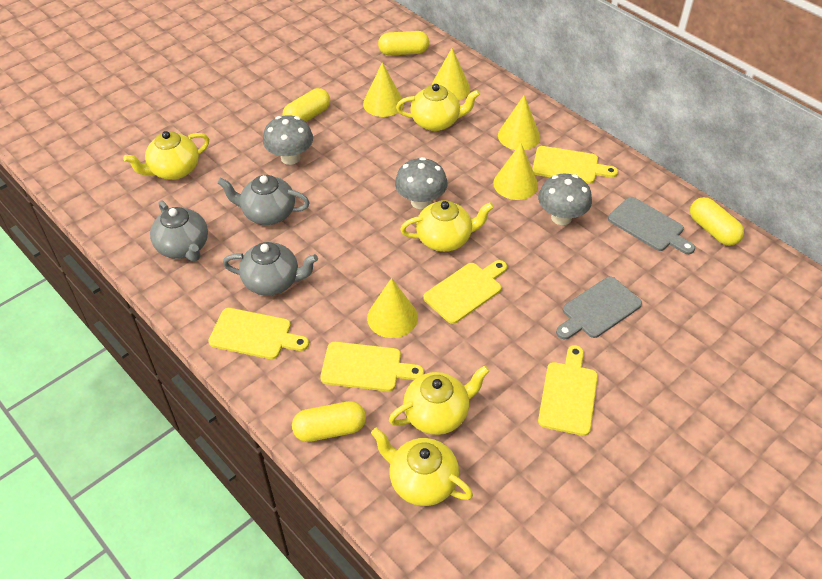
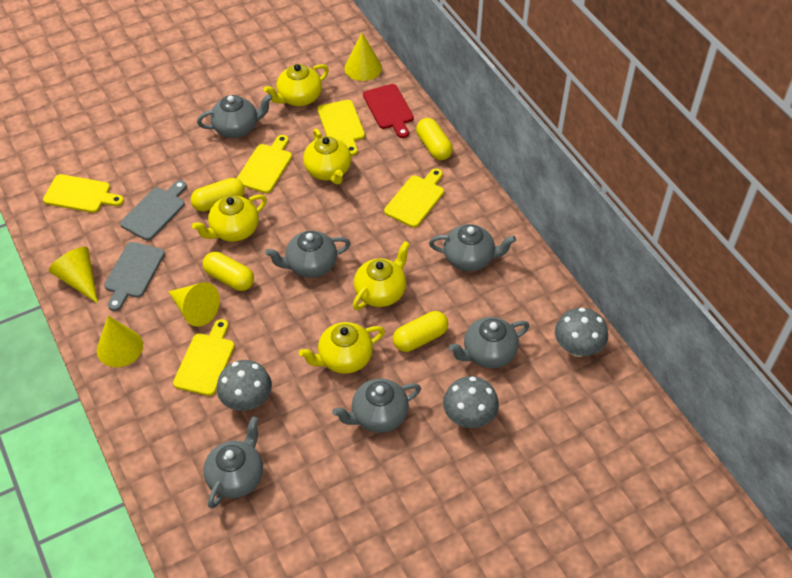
grey teapot: [150,200,208,261] [217,175,310,225] [223,242,318,296] = 3 -> [197,94,273,138] [203,416,263,509] [265,231,351,278] [332,378,421,433] [429,224,516,271] [449,317,529,368] = 6
red cutting board: none = 0 -> [363,84,414,138] = 1
yellow cone: [363,62,404,117] [367,278,418,338] [431,48,470,101] [493,143,538,200] [498,95,540,150] = 5 -> [49,247,98,303] [97,316,143,367] [168,282,220,327] [344,33,382,81] = 4

